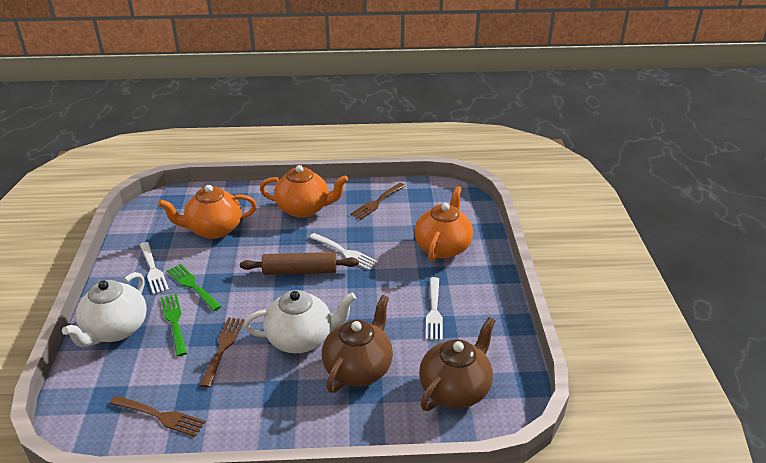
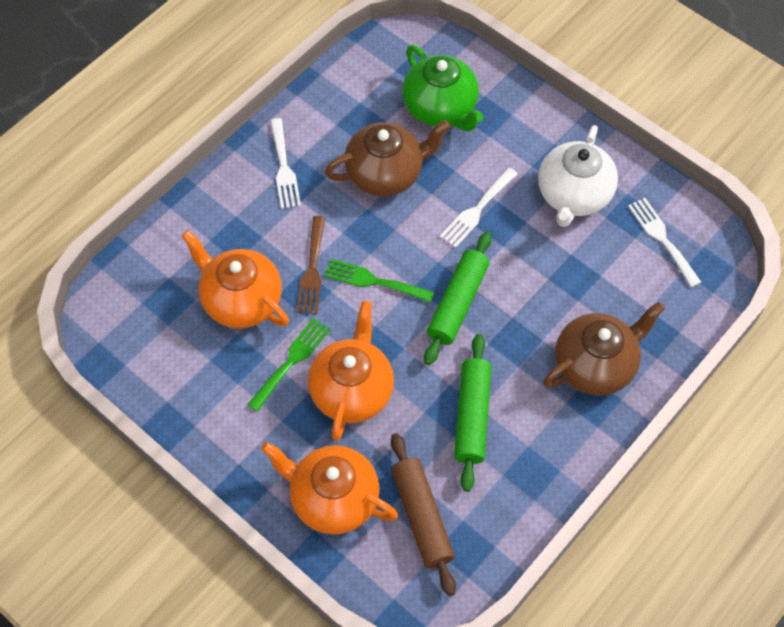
brown fork: [110,396,206,437] [200,317,244,388] [350,183,405,220] = 3 -> [296,216,325,314] = 1
green rolling pin: none = 0 -> [424,232,492,365] [454,334,491,492] = 2
green teapot: none = 0 -> [403,45,484,131] = 1
white teapot: [62,272,147,347] [244,290,356,353] = 2 -> [538,125,618,227] = 1

